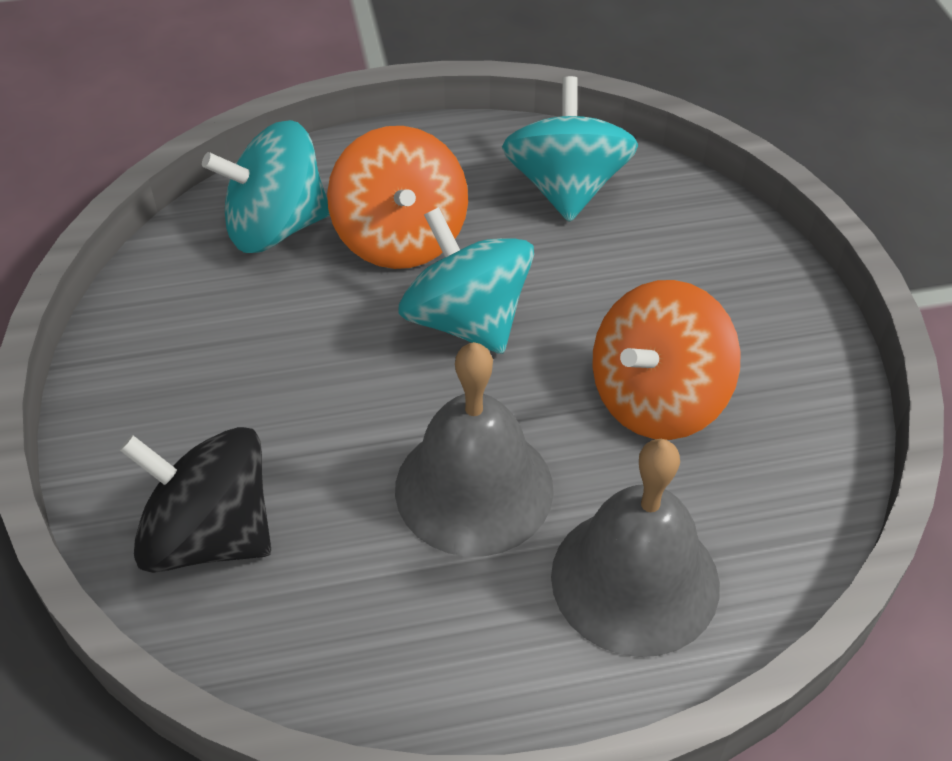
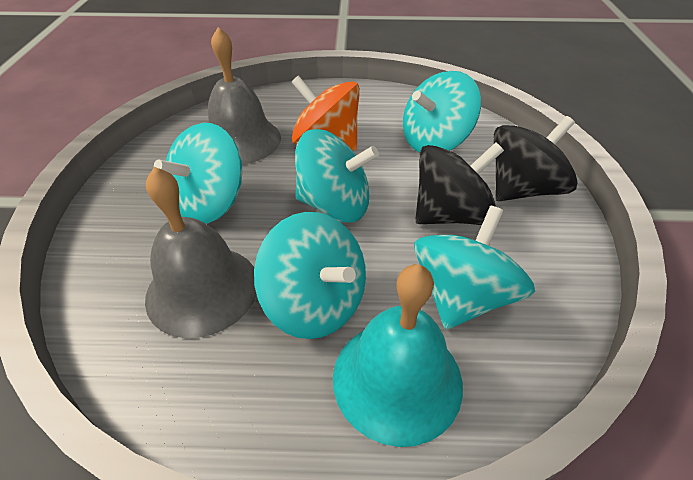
black spinning top: [120,427,271,573] = 1 -> [415,142,504,225] [493,116,577,201] = 2
orange spinning top: [327,126,468,269] [592,280,741,440] = 2 -> [292,75,360,151] = 1
turquoise bell: none = 0 -> [333,264,463,447] = 1
turquoise spinning top: [202,120,330,253] [398,207,534,354] [502,76,638,222] = 3 -> [154,123,243,224] [254,212,366,339] [295,129,379,223] [403,71,481,153] [414,206,535,329] = 5

